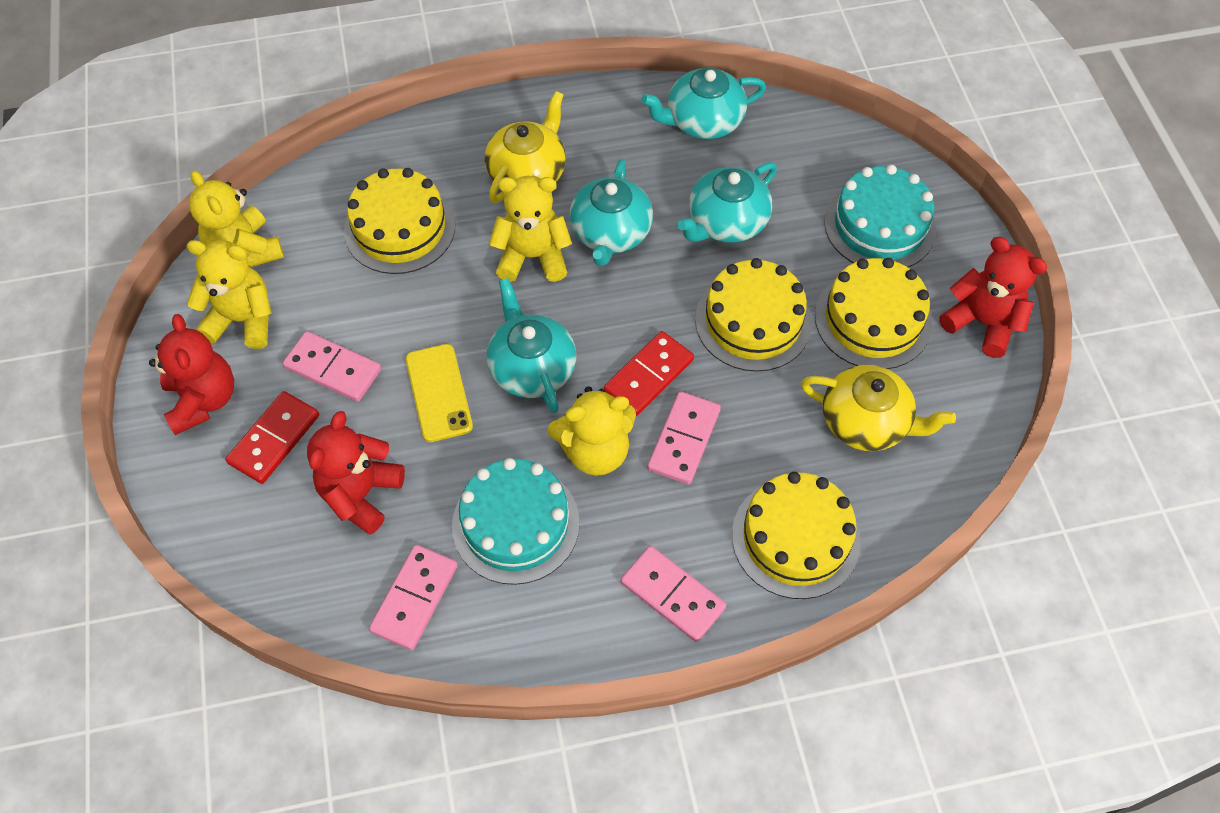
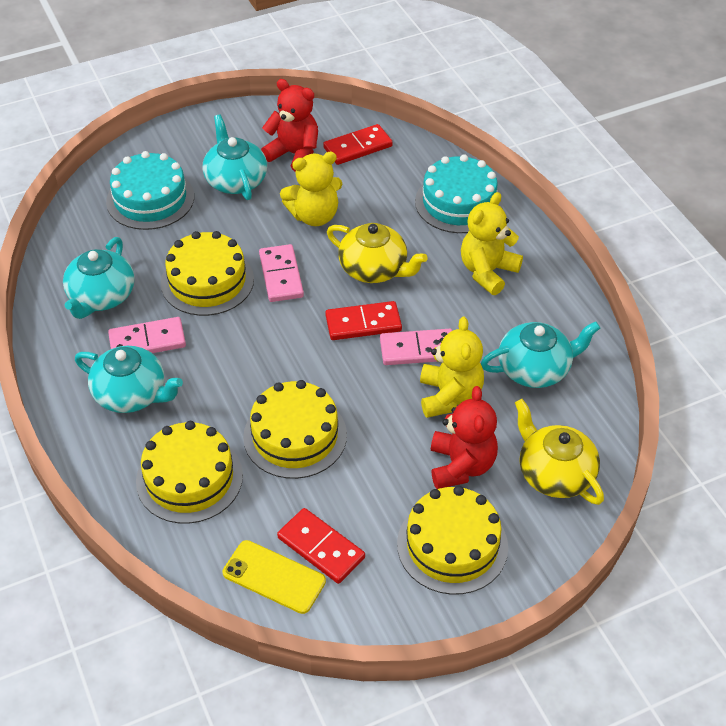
pink domino: [283,331,381,402] [369,544,458,650] [621,546,726,642] [647,391,721,485] = 4 -> [108,317,186,353] [259,244,304,302] [380,329,452,365] = 3
red domino: [226,391,319,484] [604,331,694,416] = 2 -> [277,508,365,584] [323,124,393,165] [325,301,402,340] = 3
red teddy bear: [149,314,234,435] [307,411,405,535] [939,237,1047,358] = 3 -> [261,79,318,172] [431,386,498,489] = 2
yellow teddy bear: [186,240,272,349] [189,170,284,267] [489,176,572,282] [547,386,636,476] = 4 -> [280,152,343,226] [420,317,484,418] [461,192,523,295] = 3

